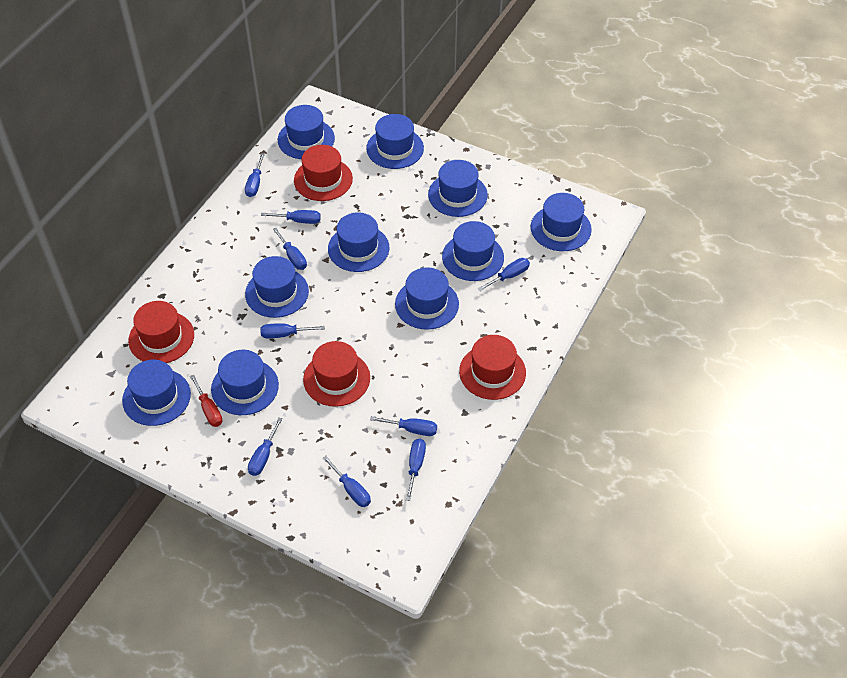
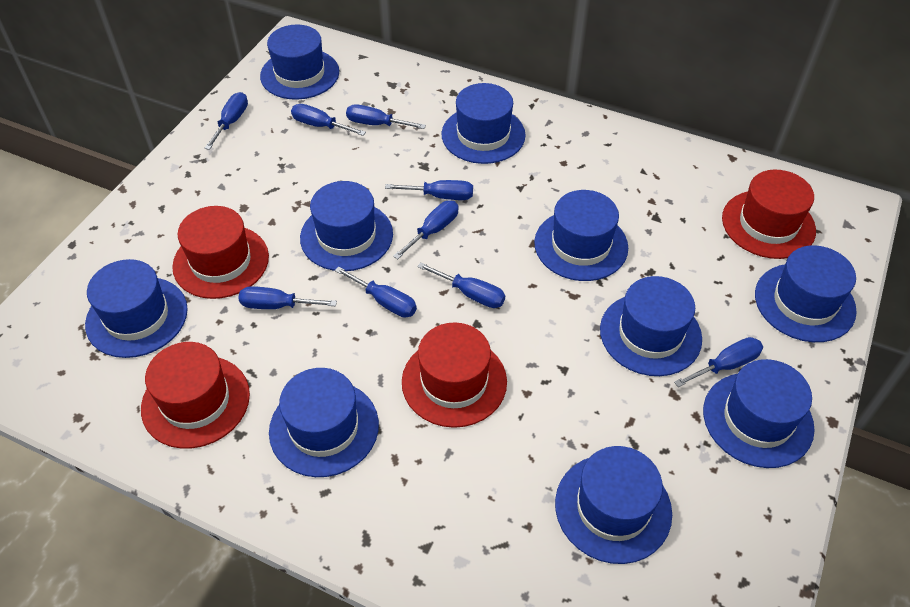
red screwdriver: [190,375,222,427] = 1 -> none = 0

